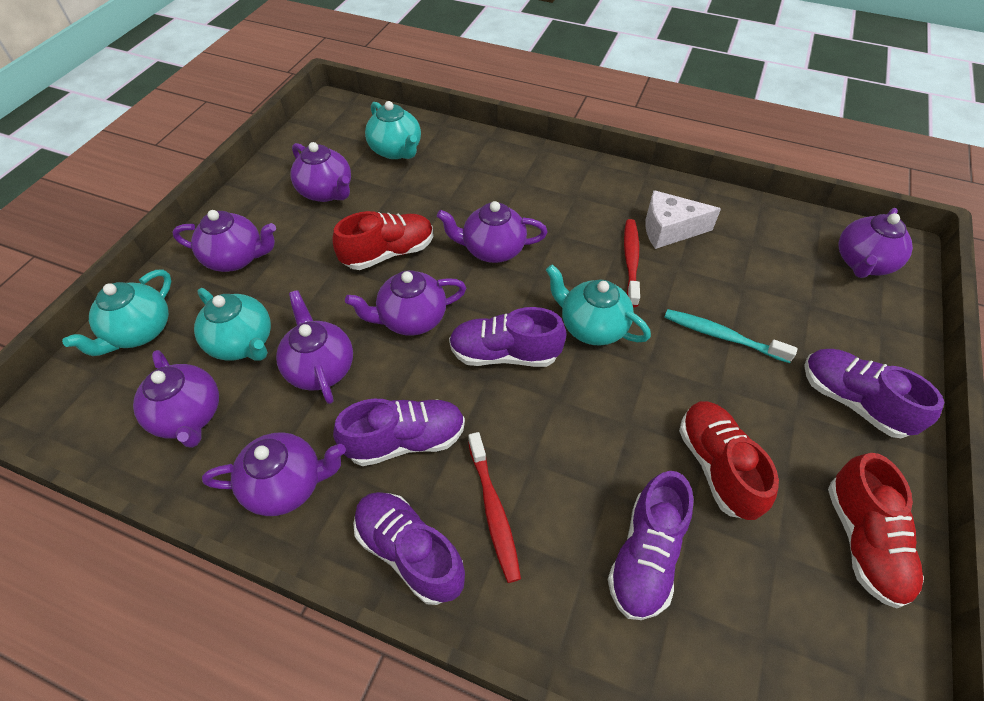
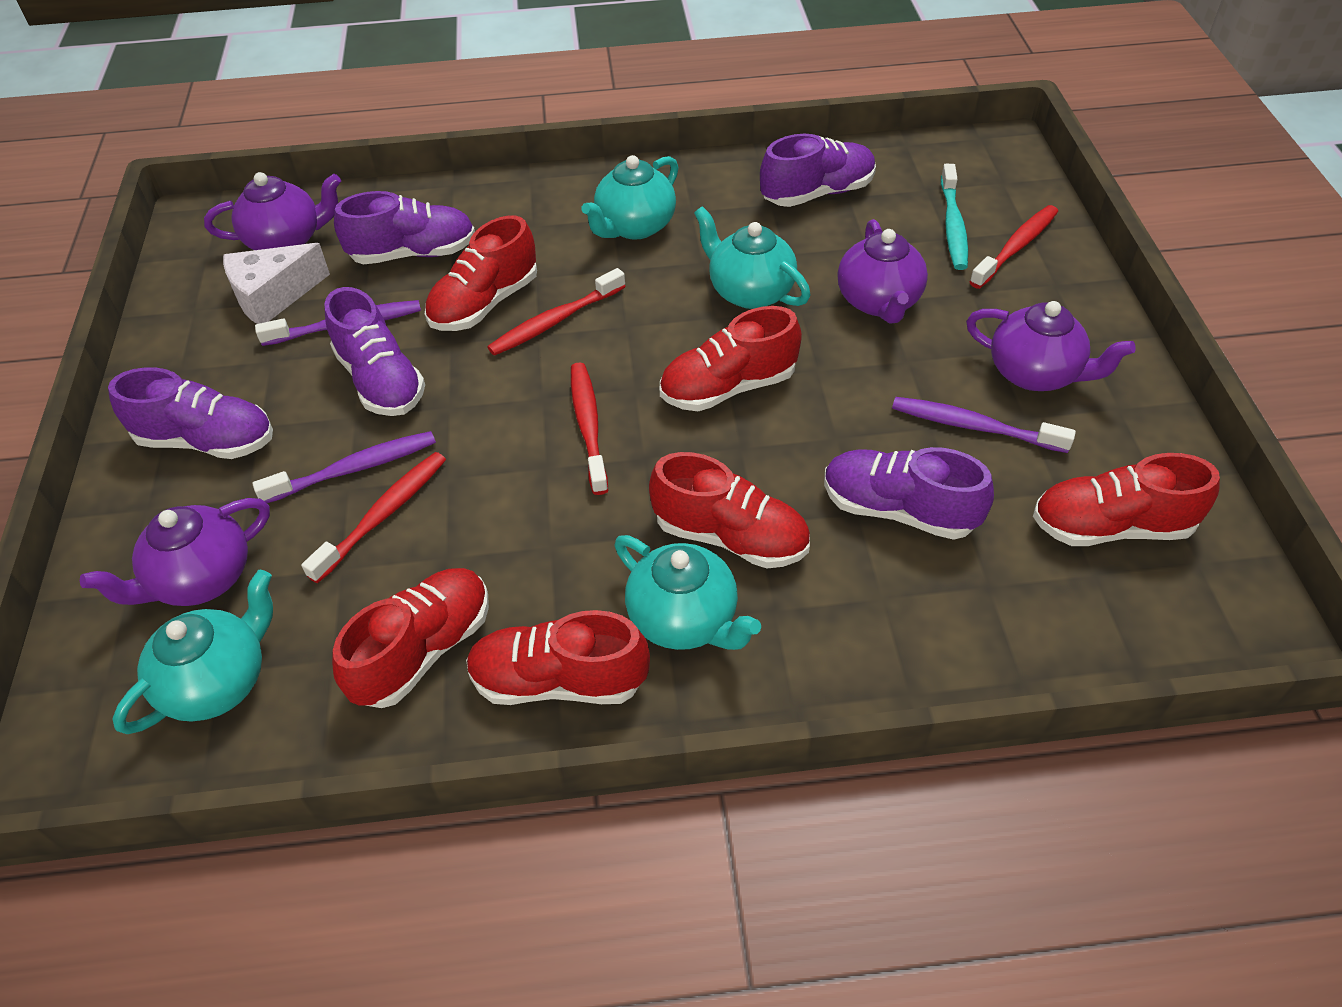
purple teapot: [133,350,219,448] [172,210,276,272] [202,432,346,516] [276,290,353,404] [291,142,351,202] [345,270,466,336] [437,201,548,263] [838,208,913,278] = 8 -> [80,498,270,606] [204,172,341,250] [838,219,928,323] [966,301,1136,391] = 4
purple toothbrush: none = 0 -> [253,431,436,503] [255,300,421,346] [892,397,1076,453] = 3
red shoe: [332,211,433,270] [679,401,779,520] [828,453,924,608] = 3 -> [332,568,489,708] [425,215,537,331] [466,610,650,705] [649,452,810,568] [660,306,802,411] [1033,453,1220,546] = 6
red toothbrush: [468,432,521,583] [624,219,640,307] = 2 -> [301,452,446,583] [487,268,626,356] [571,362,608,495] [970,205,1058,289] = 4

